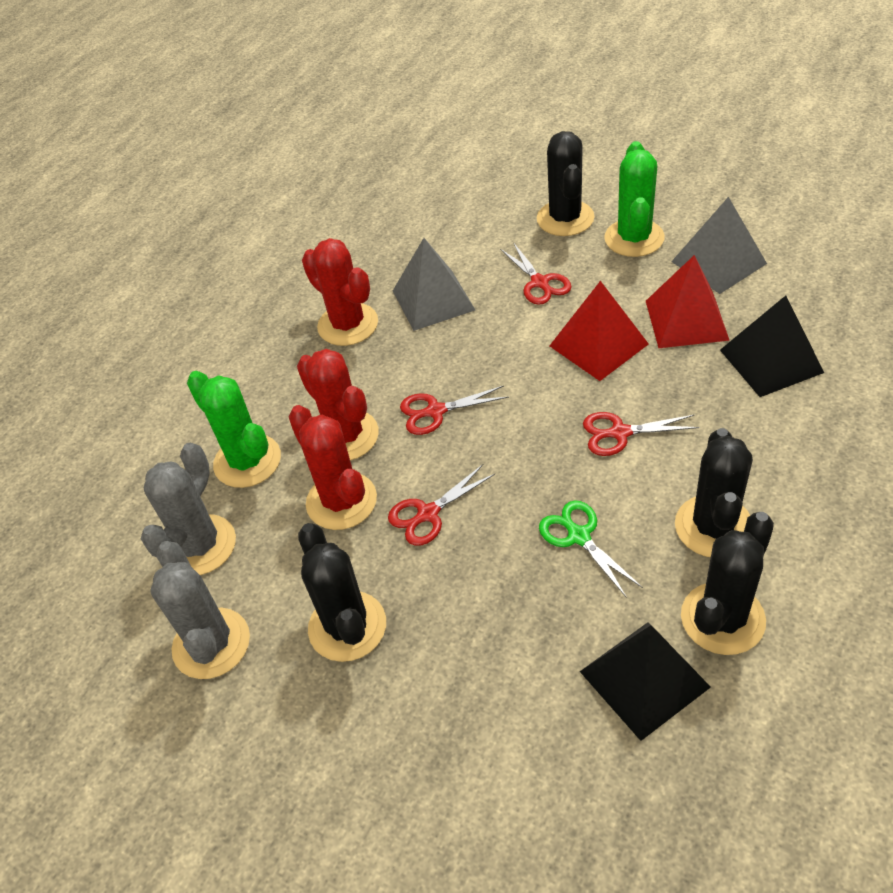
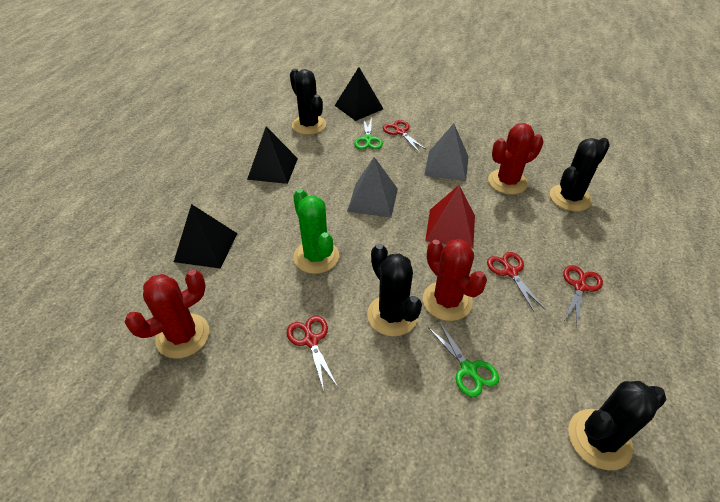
black pyramid: [580,622,711,741] [720,295,824,397] = 2 -> [174,204,238,269] [247,127,298,184] [335,67,383,121] = 3
green cactus: [187,371,281,488] [604,141,665,257] = 2 -> [293,189,339,274] = 1
green scissors: [539,500,643,598] = 1 -> [354,118,383,150] [428,321,499,397] = 2
grey cactus: [141,443,236,575] [150,541,250,679] = 2 -> none = 0
red pyramid: [550,281,649,381] [646,255,730,348] = 2 -> [425,185,475,248] = 1

